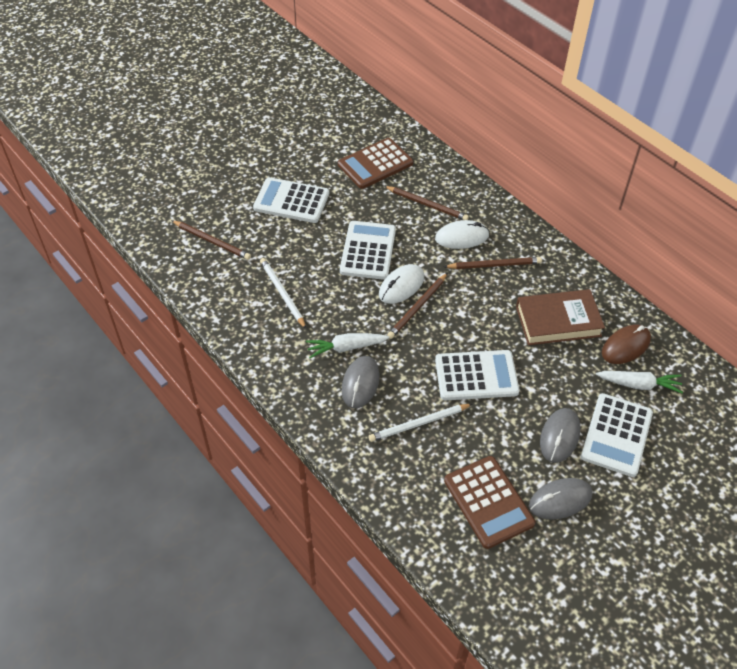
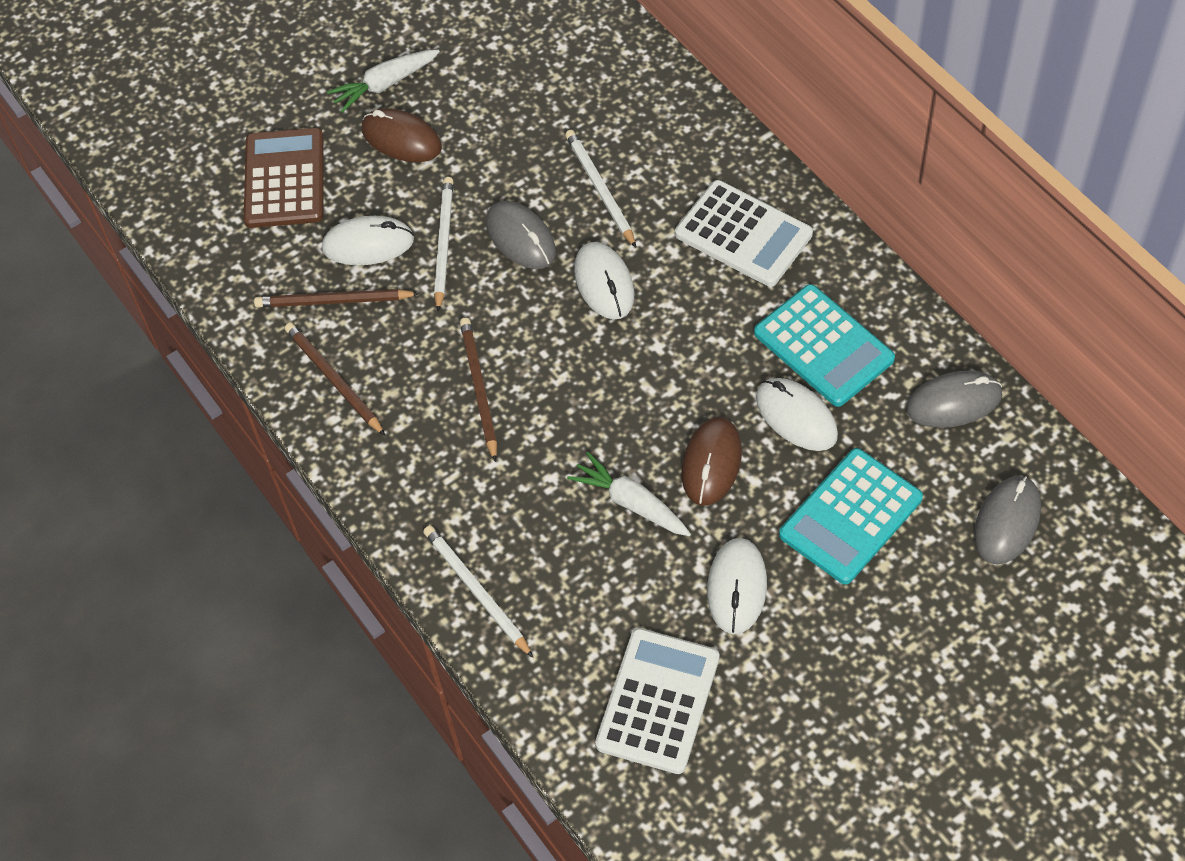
brown book: [516,289,605,345] = 1 -> none = 0
brown calculator: [338,138,413,189] [444,456,535,549] = 2 -> [244,128,324,228] = 1
brown mouse: [602,325,651,364] = 1 -> [362,108,442,162] [682,417,742,505] = 2
brown pencil: [171,220,251,260] [384,186,469,220] [387,273,448,339] [444,257,542,269] = 4 -> [254,289,420,308] [284,322,385,435] [460,318,497,462] = 3
turquoise calculator: none = 0 -> [754,284,895,407] [779,448,923,584] = 2
white calculator: [253,177,329,223] [340,221,396,280] [435,350,520,400] [581,393,653,477] = 4 -> [595,628,720,774] [675,180,813,287] = 2
white mouse: [379,264,424,304] [435,220,489,249] = 2 -> [322,216,414,265] [574,242,635,320] [707,538,767,634] [756,378,838,451] = 4
white pencil: [260,258,306,329] [368,404,472,442] = 2 -> [423,525,533,657] [434,177,453,312] [565,130,636,248] = 3

